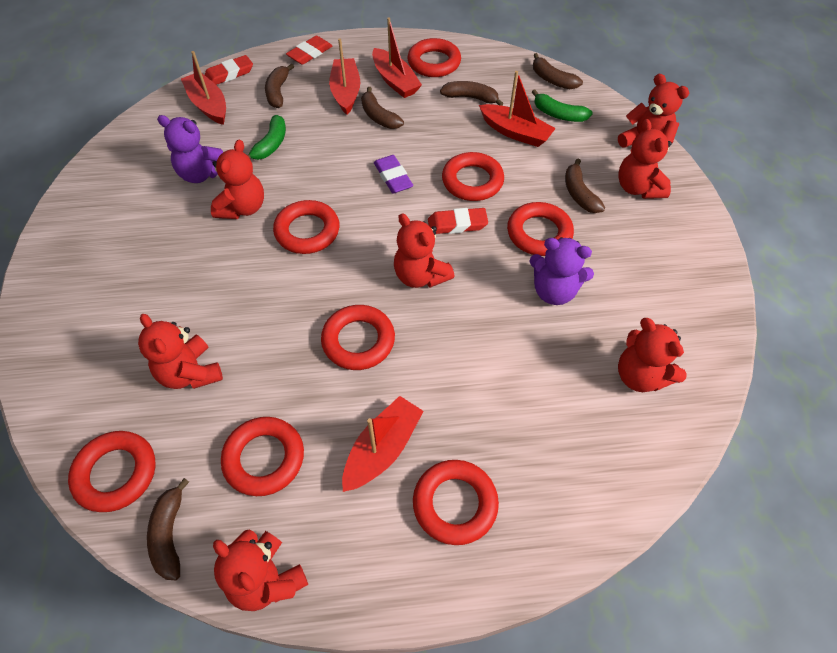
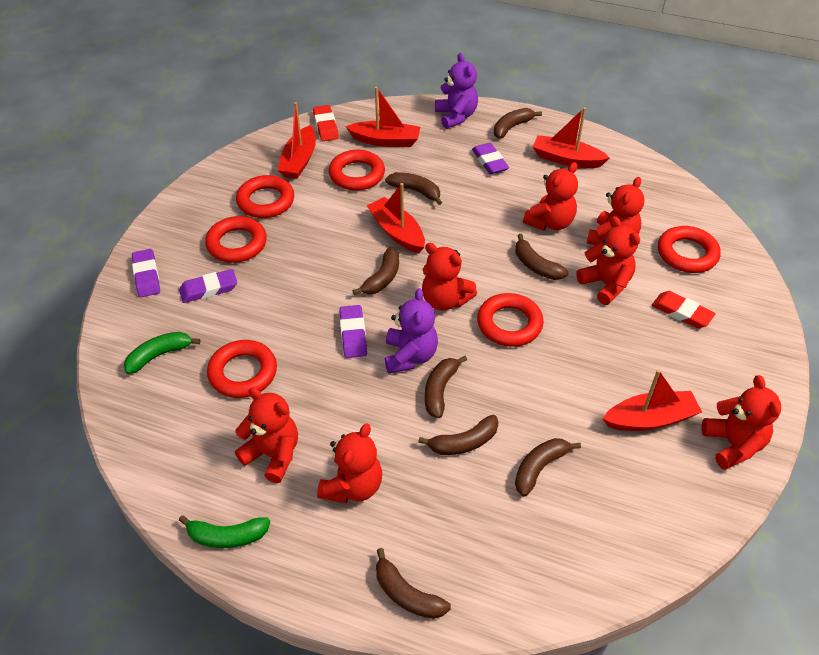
brown banana: [147,478,189,580] [265,64,294,108] [361,87,404,129] [440,81,504,106] [533,53,583,89] [565,158,605,213] = 6 -> [352,247,399,295] [376,548,451,619] [385,172,442,205] [418,415,499,455] [425,356,467,418] [494,108,542,138] [515,234,568,280] [515,438,581,496] = 8
purple eraser: [374,155,413,194] = 1 -> [132,249,160,297] [179,269,237,303] [339,305,367,358] [472,143,509,174] = 4
red eraser: [204,55,253,85] [286,36,332,65] [428,208,488,234] = 3 -> [313,105,339,141] [652,291,716,328] = 2
red ring: [68,431,156,512] [221,417,304,496] [273,200,339,254] [321,305,395,370] [407,38,461,77] [413,460,499,545] [442,152,504,201] [507,202,574,256] = 8 -> [205,216,267,263] [207,340,277,398] [236,175,294,218] [329,150,385,191] [477,293,544,347] [658,226,721,273] = 6

